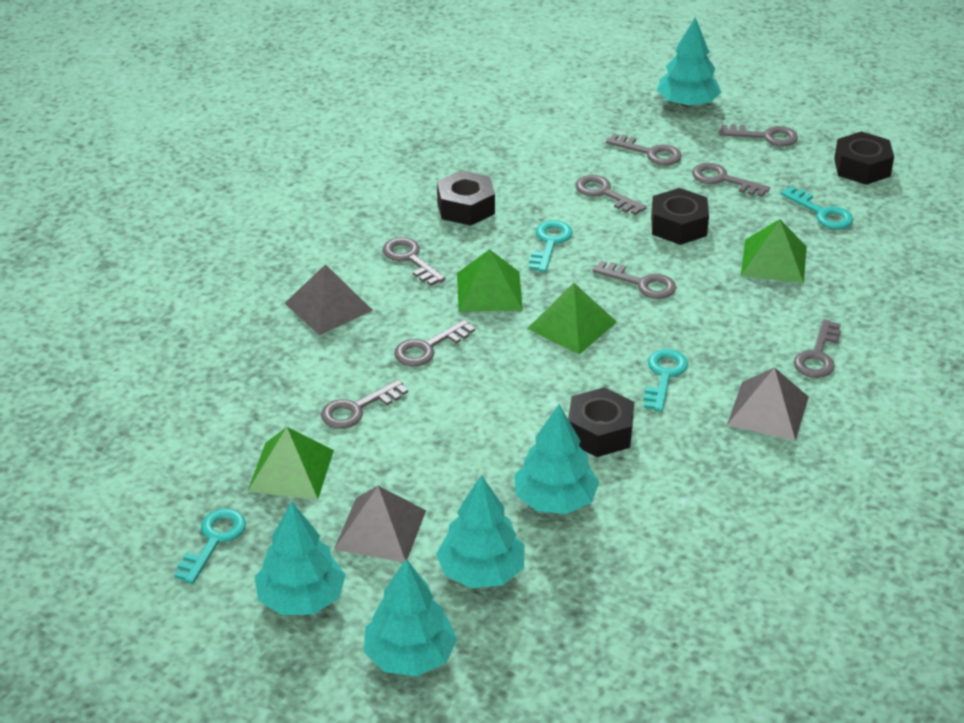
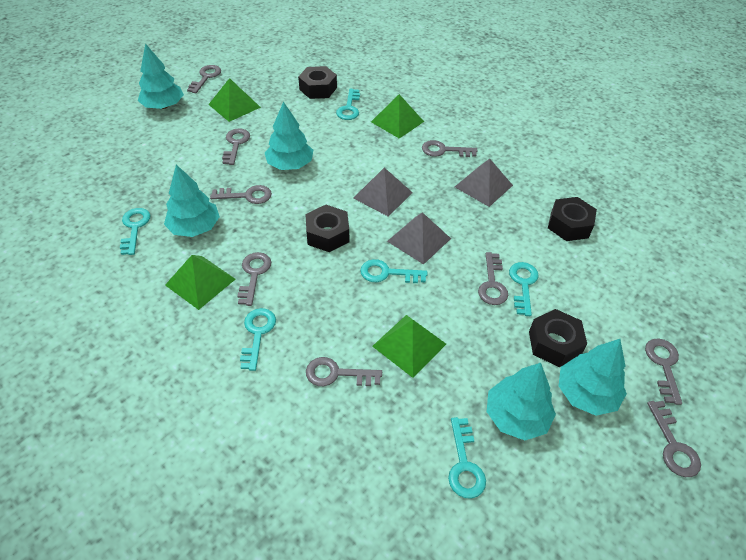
turquoise key: [175,508,246,584] [529,220,573,272] [643,349,688,412] [781,186,853,229] = 4 -> [120,208,151,255] [240,308,276,371] [336,89,360,120] [360,259,427,283] [448,417,486,499] [509,262,539,316] = 6

